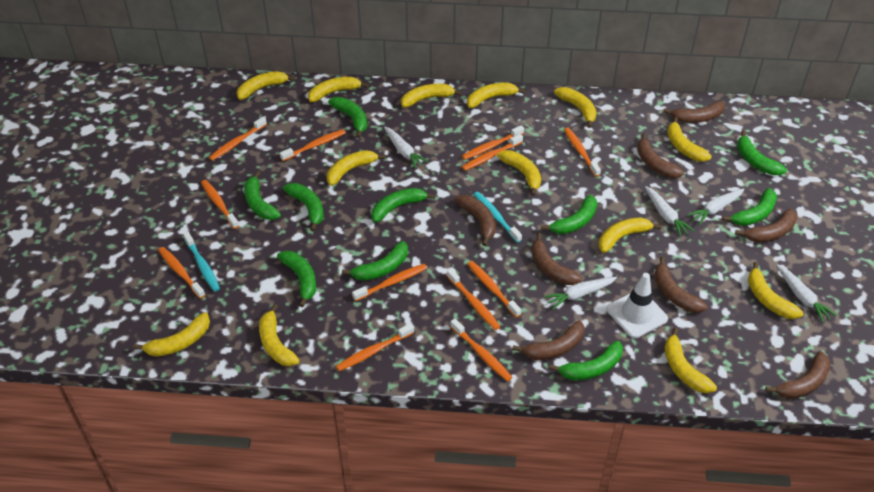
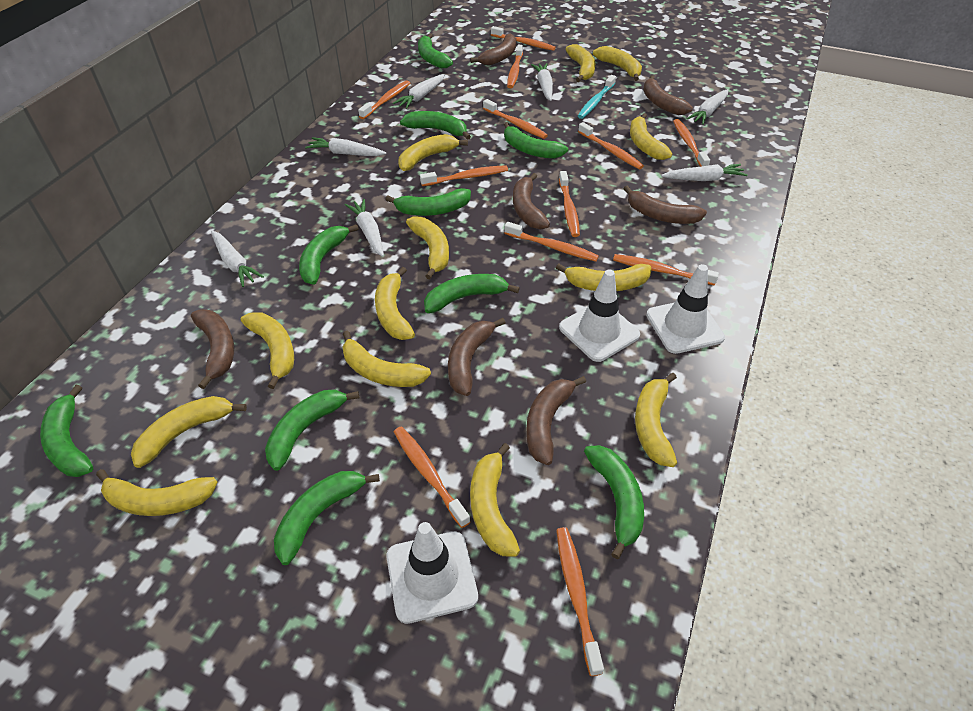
brown banana: [455,195,496,246] [512,320,584,360] [531,233,582,285] [637,133,684,178] [654,257,707,313] [663,101,725,123] [735,208,797,242] [765,351,831,399] = 8 -> [191,309,234,389] [448,318,506,396] [470,33,516,66] [513,173,550,229] [526,376,586,465] [623,185,707,224] [643,75,693,115] = 7
turquoise toothbrush: [183,232,220,292] [473,192,522,243] = 2 -> [578,75,616,119] = 1
white carrot: [384,126,429,169] [544,277,617,310] [645,186,694,237] [687,188,744,225] [776,264,837,323] = 5 -> [211,231,264,287] [305,137,386,156] [345,199,384,257] [393,74,445,109] [531,63,553,101] [661,164,748,181] [687,89,728,125] = 7
white traffic cone: [607,273,668,338] = 1 -> [386,522,478,624] [559,269,640,362] [646,264,725,354] = 3

